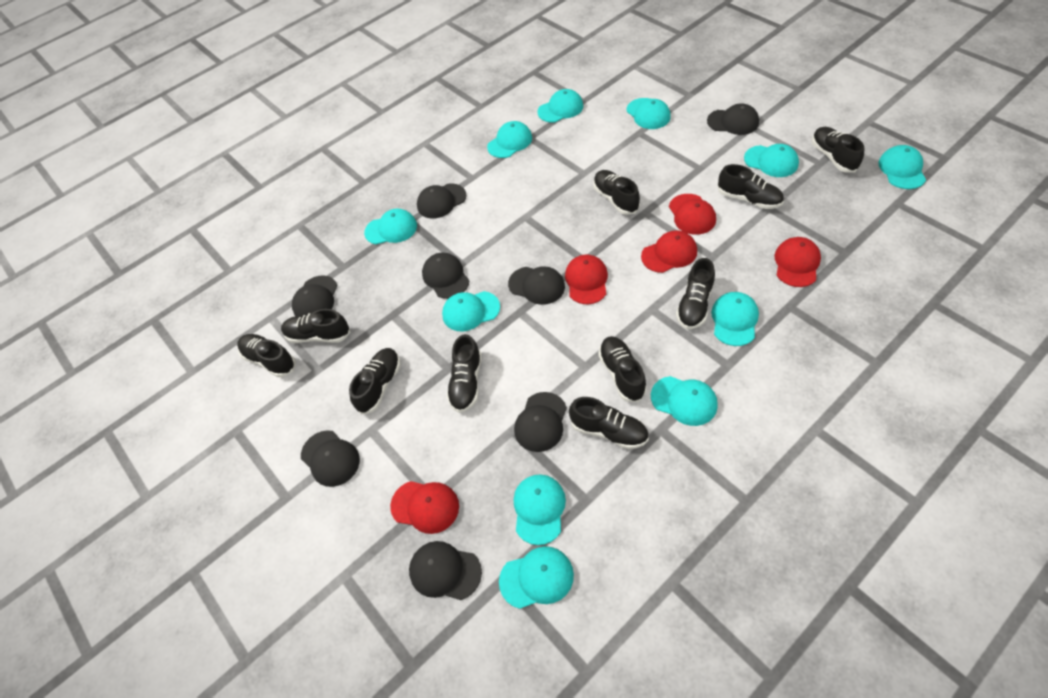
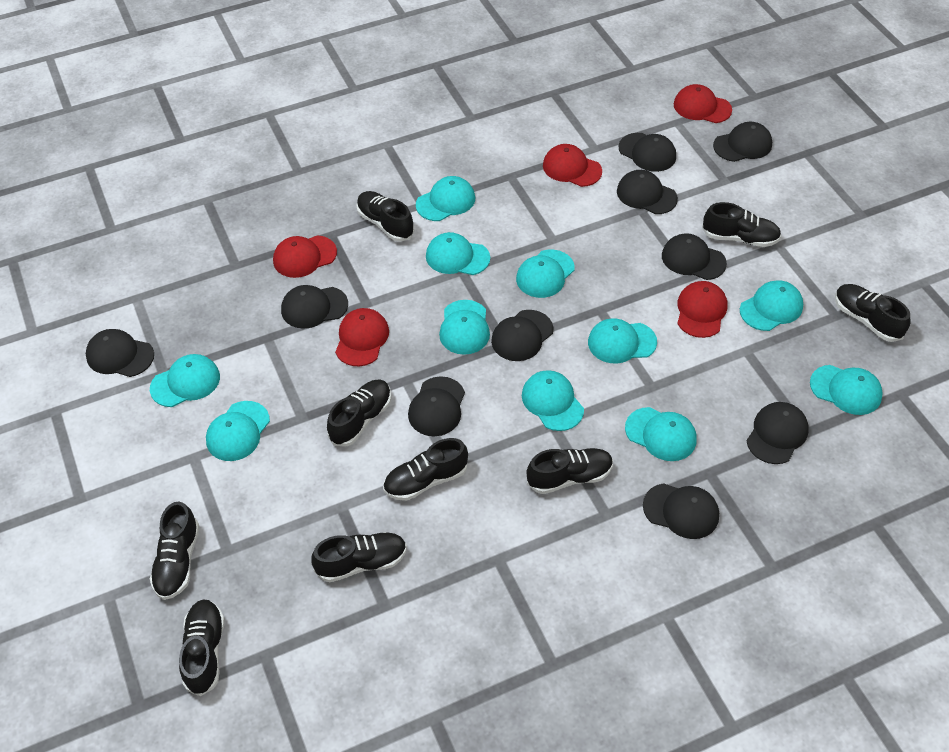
black cap: [292,275,338,316] [301,430,360,487] [409,541,482,600] [417,183,466,219] [422,253,469,299] [508,266,565,305] [514,392,567,452] [707,104,759,135] = 8 -> [86,329,154,377] [281,285,348,329] [408,376,465,436] [491,310,554,361] [617,170,678,214] [619,133,676,172] [643,483,719,539] [662,233,727,280] [713,122,772,162] [746,402,809,464] = 10
black shoe: [237,334,296,377] [281,309,351,343] [349,348,401,415] [447,334,482,413] [569,397,649,449] [593,170,640,215] [598,336,647,402] [676,258,715,329] [718,164,784,209] [812,127,864,172] = 10 -> [150,501,200,600] [179,599,225,696] [311,532,407,582] [327,379,391,447] [357,191,414,242] [383,438,468,501] [527,448,613,494] [702,202,781,247] [835,284,910,342] = 9

